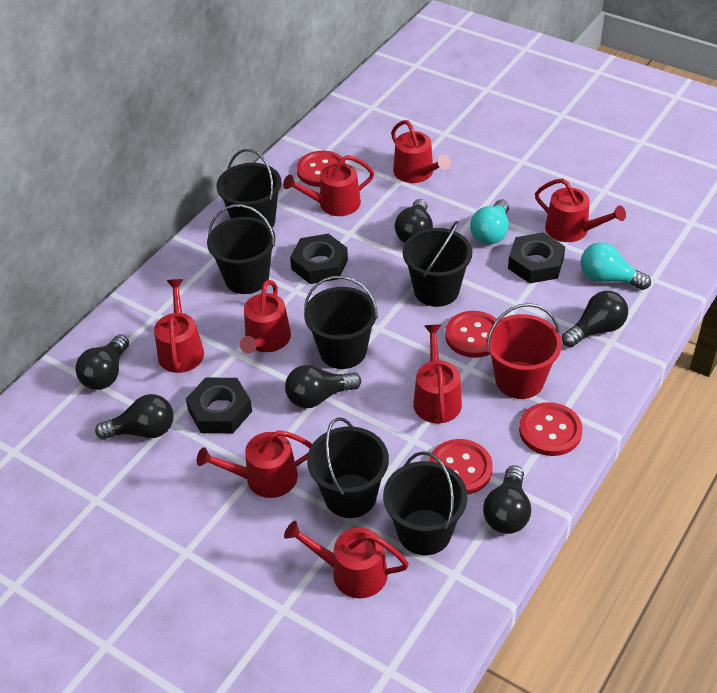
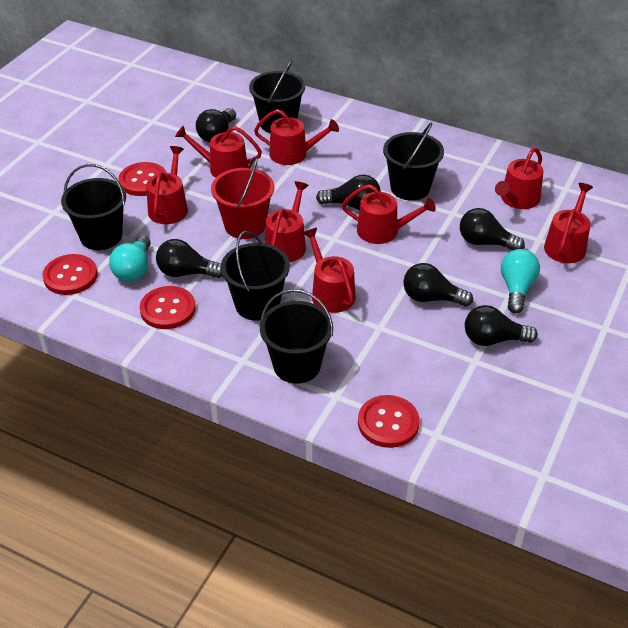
black bucket: [207,204,275,294] [217,149,282,228] [304,276,378,369] [307,417,389,518] [383,451,467,555] [403,221,472,307] = 6 -> [61,164,126,250] [221,231,290,321] [249,60,305,133] [260,289,333,384] [383,123,444,201] = 5
black nut: [186,378,252,433] [290,234,348,284] [508,232,565,283] = 3 -> none = 0

